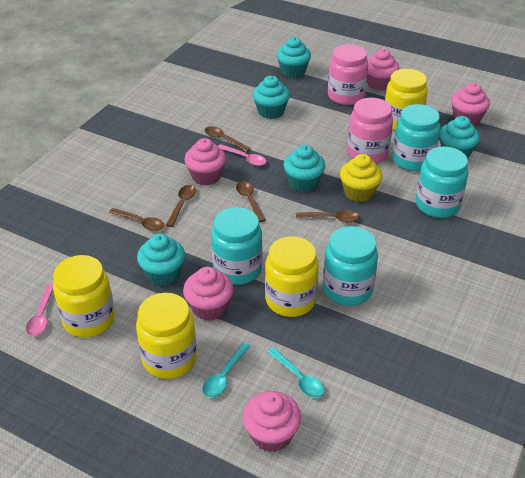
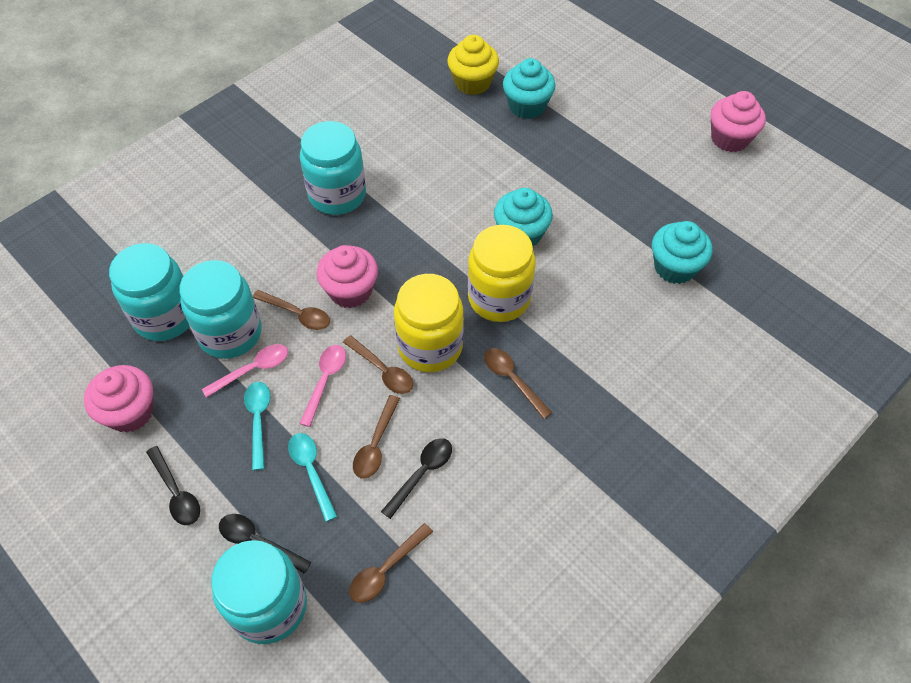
black spoon: none = 0 -> [146,446,200,525] [219,514,311,574] [381,438,452,519] = 3
pink cupcake: [183,267,233,321] [184,138,226,185] [243,391,301,452] [367,49,400,91] [452,83,490,126] = 5 -> [84,365,153,433] [316,245,378,308] [711,91,766,152] = 3
pink jar: [328,44,368,105] [347,98,393,163] = 2 -> none = 0
turquoise cupcake: [137,234,185,286] [253,76,290,119] [277,37,311,78] [284,145,325,192] [439,116,480,159] = 5 -> [494,188,553,247] [503,58,556,119] [652,221,713,284] = 3
yellow jar: [53,255,115,338] [136,293,197,379] [265,236,319,317] [385,69,428,131] = 4 -> [394,274,464,372] [468,225,536,322] = 2

